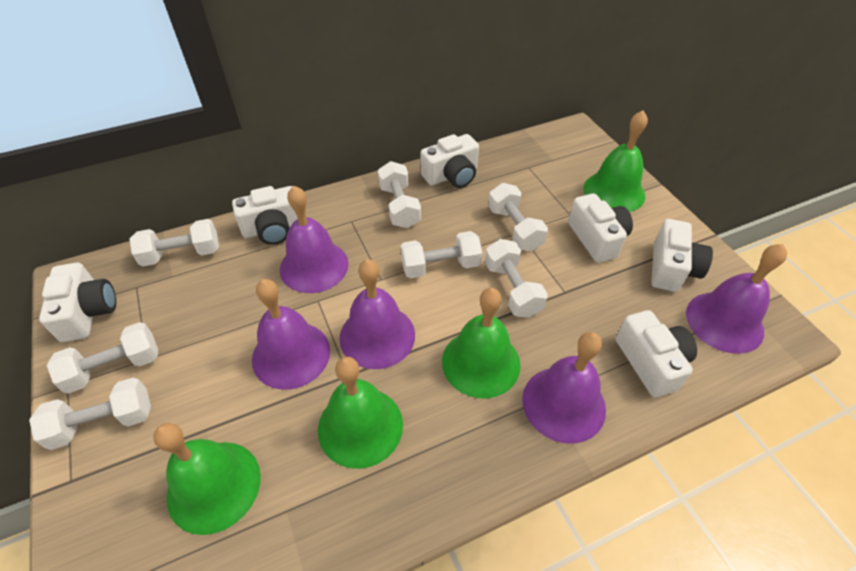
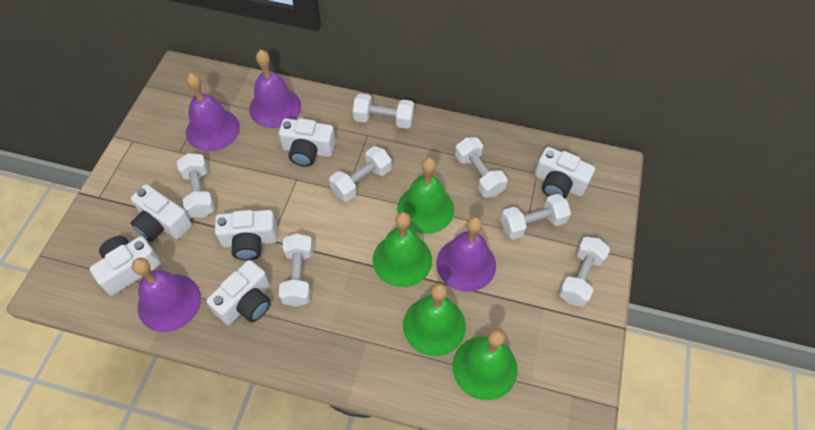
purple bell: [252,279,330,390] [280,186,349,293] [339,259,415,369] [522,332,606,444] [686,244,787,354] = 5 -> [132,258,201,332] [186,73,240,151] [249,50,301,128] [436,217,496,292] = 4

